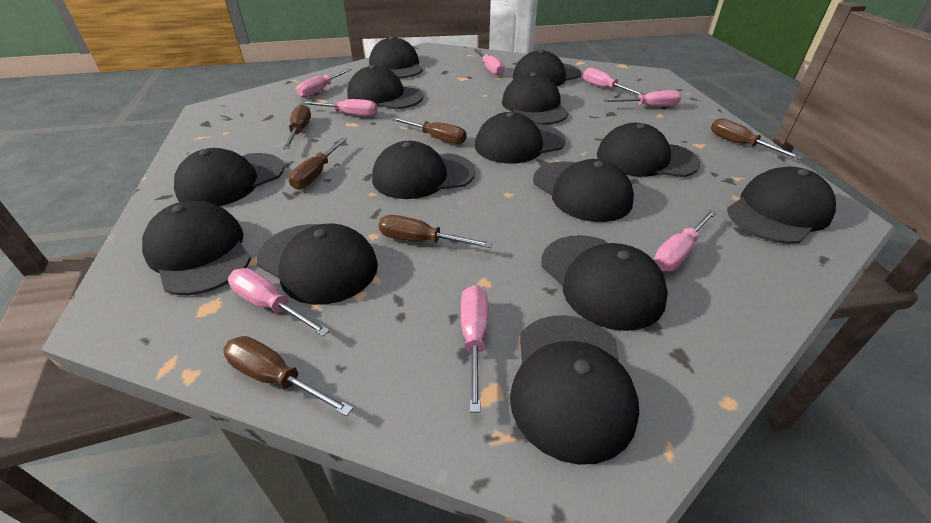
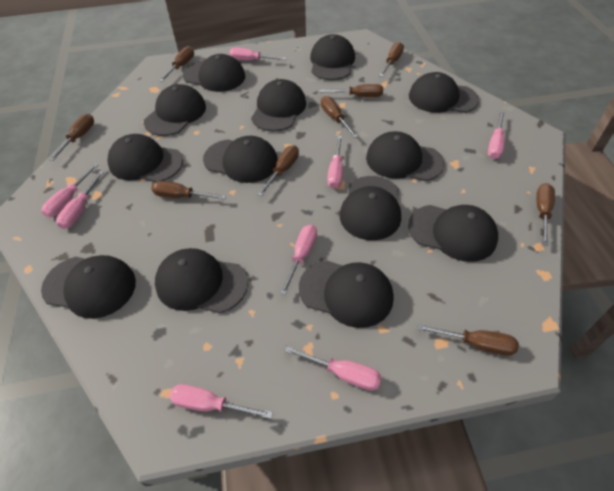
black cap: [142,201,251,295] [174,148,284,206] [257,224,378,305] [347,65,424,109] [369,36,423,79] [372,141,475,199] [475,112,566,164] [502,72,569,125] [510,315,639,465] [513,49,581,87] [533,159,634,222] [541,235,668,331] [597,123,700,177] [727,167,836,244] = 14 -> [41,255,136,319] [107,134,183,182] [144,84,206,136] [155,248,248,313] [183,54,245,92] [203,136,278,183] [251,79,306,132] [299,260,394,328] [310,34,355,80] [340,176,401,240] [366,131,444,181] [408,205,498,262] [409,72,479,113] = 13
brown screwdriver: [223,336,353,416] [283,104,311,149] [288,137,347,189] [378,215,492,248] [391,117,467,144] [711,118,802,159] = 6 -> [49,114,94,161] [151,181,226,199] [159,46,194,82] [257,145,299,196] [319,84,383,97] [321,96,358,138] [379,42,404,77] [417,324,519,356] [536,183,555,246] = 9

